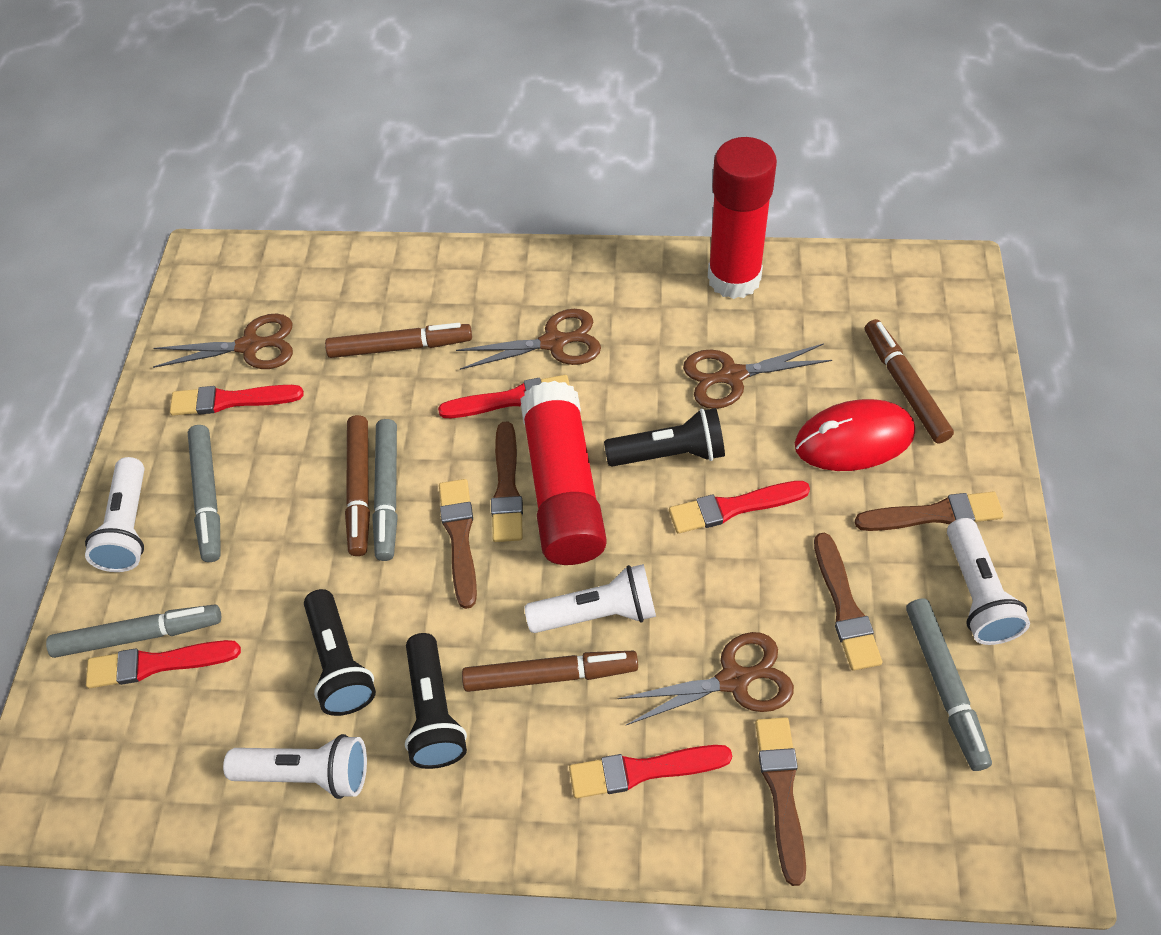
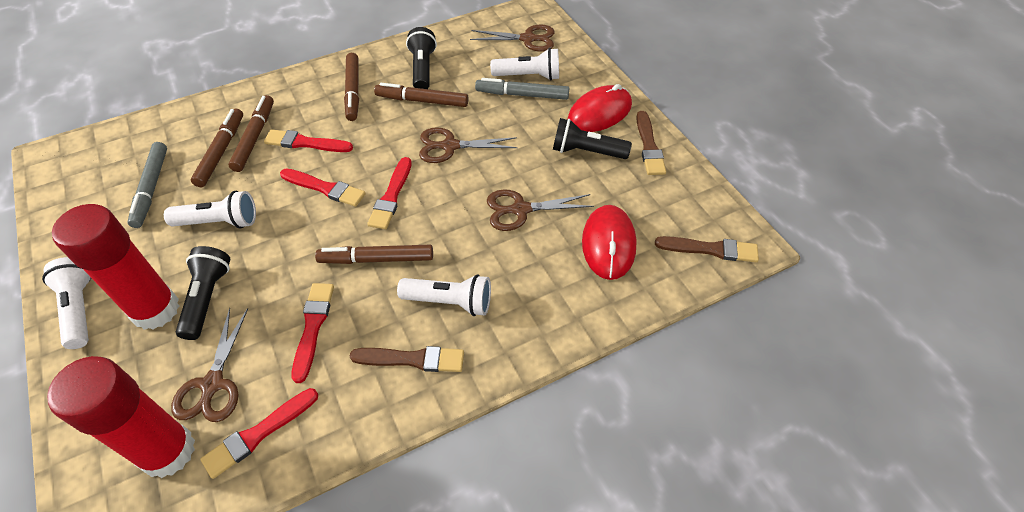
brown brush: [439,479,477,609] [491,422,523,542] [755,717,806,886] [814,533,882,671] [855,492,1004,531] = 5 -> [349,346,464,372] [636,111,666,175] [655,236,759,262] = 3
brown marker: [325,323,472,358] [345,415,370,556] [462,651,638,692] [865,319,954,443] = 4 -> [191,108,243,187] [228,95,274,172] [315,245,433,264] [344,53,359,121] [374,83,468,107] = 5
grey marker: [46,605,221,658] [188,425,221,562] [372,419,398,561] [906,598,992,771] = 4 -> [128,142,167,228] [475,78,569,100] = 2
red mouse: [795,399,915,471] = 1 -> [568,84,632,132] [582,205,637,280] = 2

